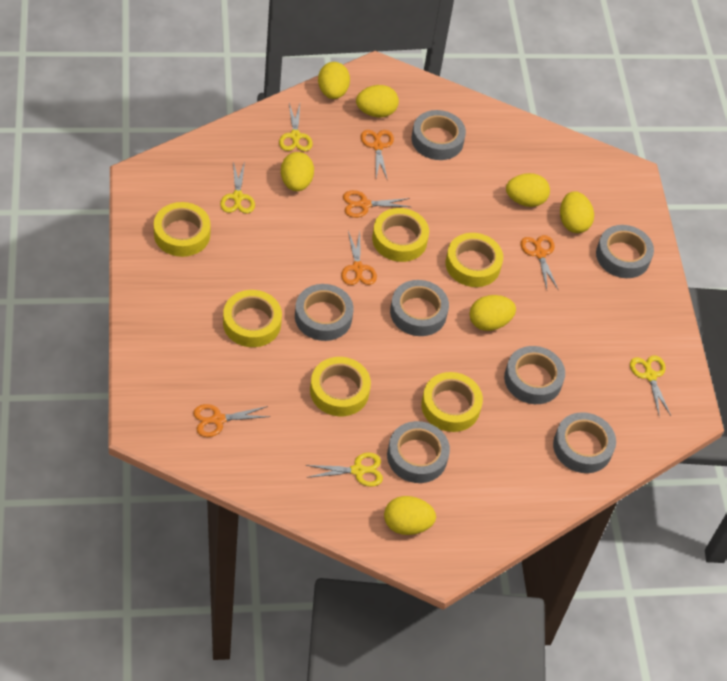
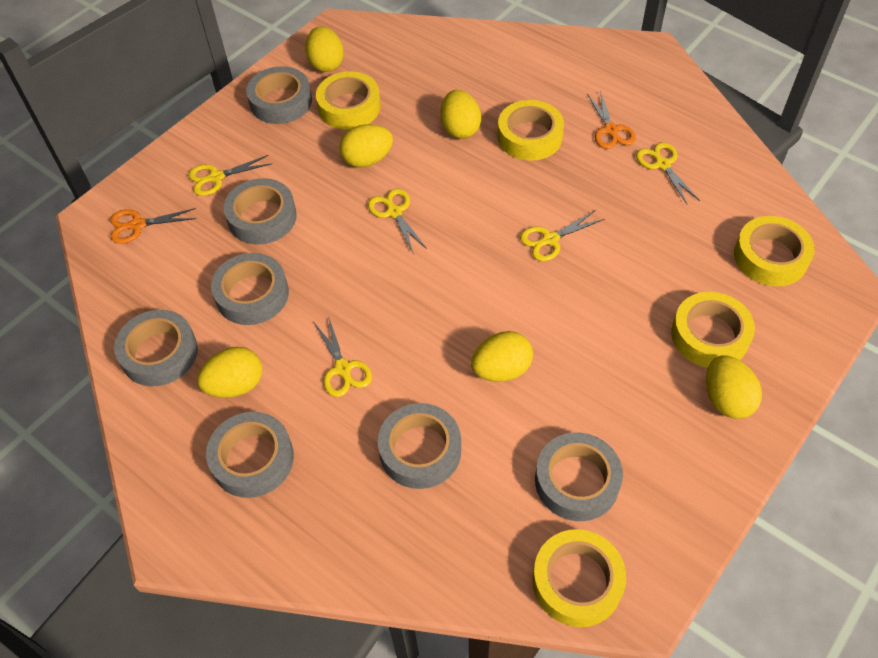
orange scissors: [193,404,271,437] [341,231,377,285] [343,190,411,218] [361,130,394,179] [520,235,558,289] = 5 -> [110,208,196,244] [587,90,636,149] = 2
yellow egg: [281,152,314,191] [318,62,350,99] [356,85,399,117] [384,496,436,535] [470,295,516,331] [506,173,550,207] [560,191,594,233] = 7 -> [197,347,262,398] [305,26,344,72] [339,124,393,168] [441,90,481,139] [471,331,533,382] [706,356,762,419] = 6
yellow scissors: [220,162,255,213] [279,103,313,151] [306,453,383,487] [630,355,671,417] = 4 -> [188,155,272,196] [313,316,372,397] [368,188,427,253] [520,210,604,261] [636,142,700,204] = 5
yellow tape: [154,202,211,257] [223,290,282,347] [310,357,371,416] [372,208,429,262] [421,372,483,432] [446,233,503,287] = 6 -> [316,71,381,129] [498,100,564,161] [532,529,626,627] [671,292,755,368] [734,216,815,286] = 5

